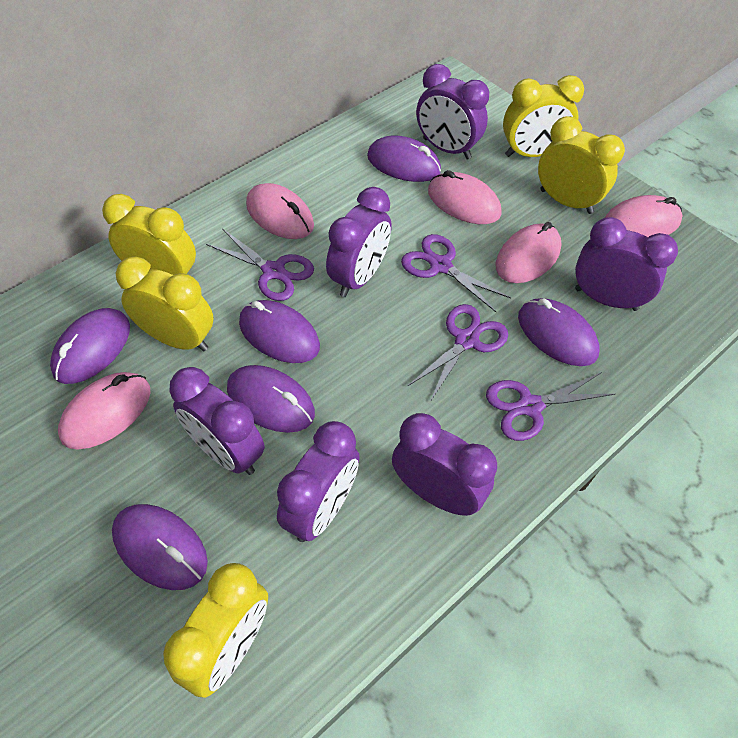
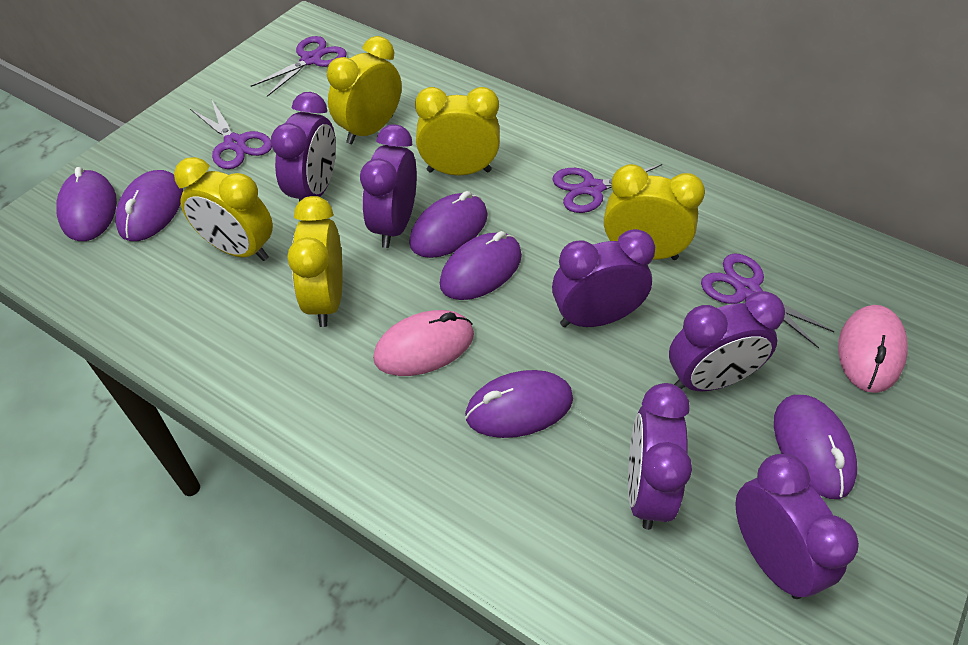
pink mouse: [58,372,151,450] [246,183,314,239] [428,170,501,224] [496,222,561,283] [605,195,683,237] = 5 -> [373,310,474,376] [838,305,908,393] = 2

